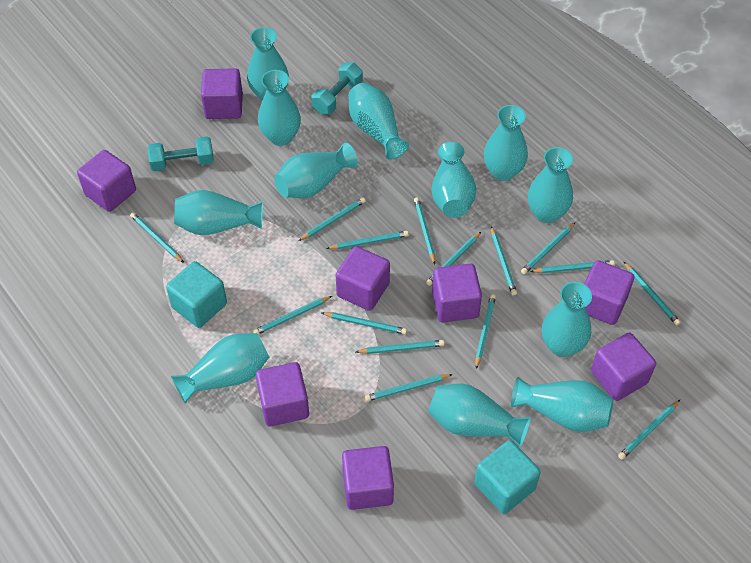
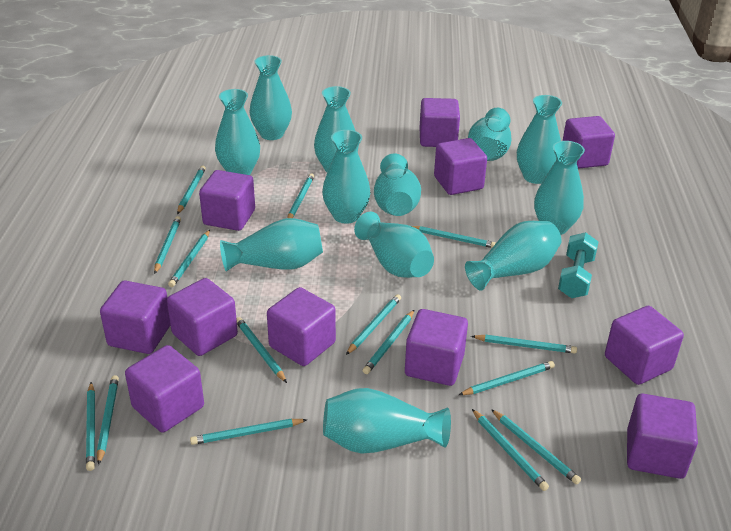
purple cube: [77,150,136,212] [201,68,243,119] [256,362,309,426] [336,246,390,311] [342,446,394,510] [432,264,482,322] [584,260,634,325] [591,333,656,401] = 8 -> [100,281,170,354] [125,345,204,433] [167,278,238,356] [199,170,255,231] [267,287,336,366] [405,309,468,386] [419,98,460,147] [434,138,487,195] [563,116,615,169] [605,306,684,385] [627,394,698,479] = 11
turquoise cube: [166,261,227,328] [474,440,541,514] = 2 -> none = 0
turquoise dumbbell: [148,137,214,171] [311,62,363,114] = 2 -> [558,232,598,298] = 1

